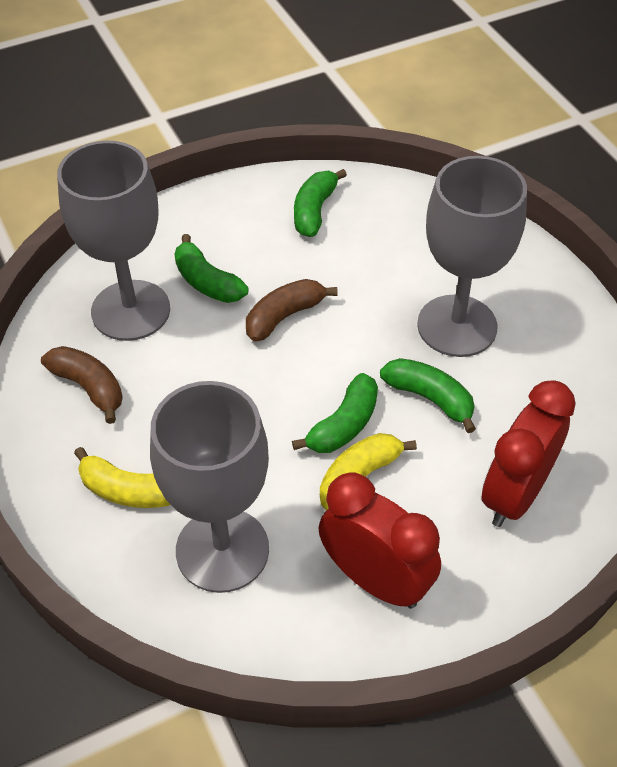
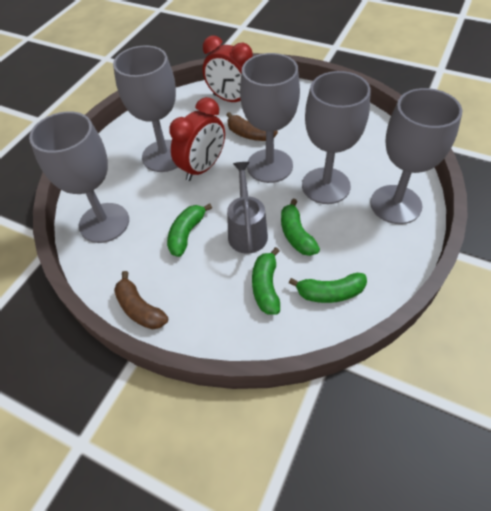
grey goblet: [57,140,170,341] [150,381,269,593] [417,156,527,357] = 3 -> [29,111,129,243] [113,46,178,172] [240,53,300,183] [302,71,371,204] [370,88,462,224] = 5
grey watering can: none = 0 -> [227,162,268,254] = 1
yellow banana: [74,447,170,508] [320,433,417,511] = 2 -> none = 0

